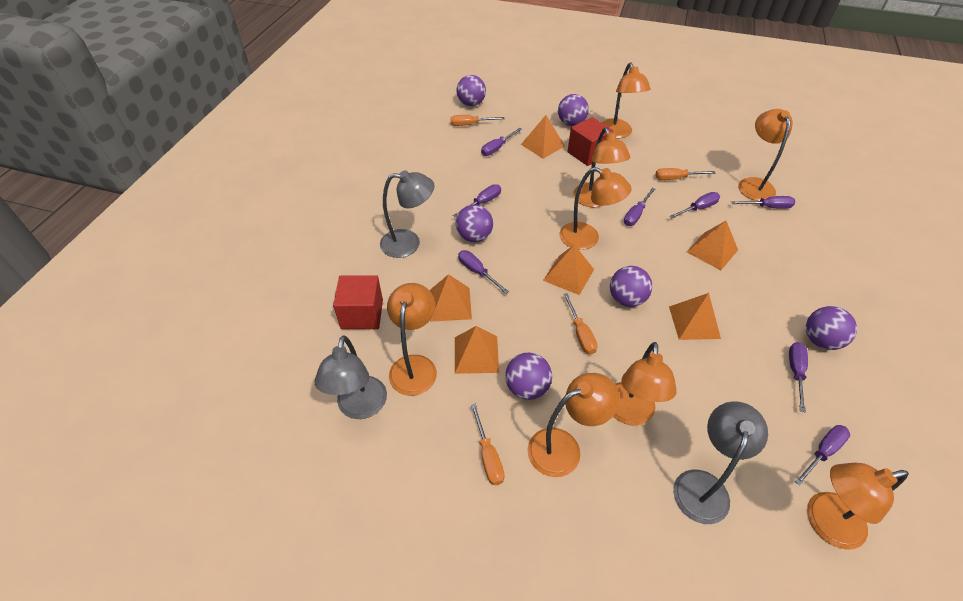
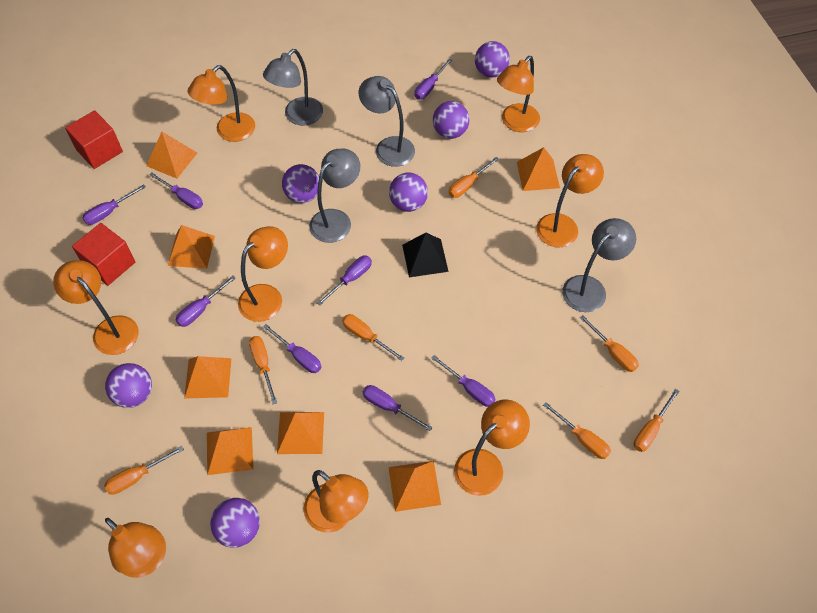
black pyramid: none = 0 -> [402,233,449,277] = 1
grey lamp: [315,335,387,419] [380,170,435,258] [673,401,768,524] = 3 -> [263,49,323,125] [309,149,360,243] [359,76,415,167] [562,218,636,312] = 4
orange pyramid: [430,274,472,322] [455,326,499,374] [521,115,565,159] [543,244,594,295] [669,293,721,340] [687,221,738,270] = 6 -> [146,132,197,178] [168,225,215,269] [184,356,232,399] [207,427,253,475] [277,412,324,454] [389,461,441,512] [517,147,560,191] = 7
orange screwdriver: [450,115,505,126] [471,404,505,485] [563,293,598,354] [655,168,716,180] = 4 -> [104,446,184,495] [249,336,277,404] [342,314,404,361] [448,157,499,198] [543,402,611,459] [580,315,639,372] [634,389,679,452] = 7

